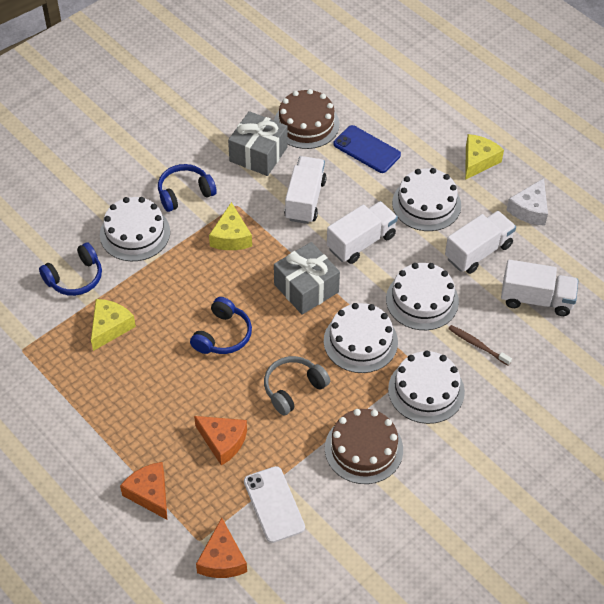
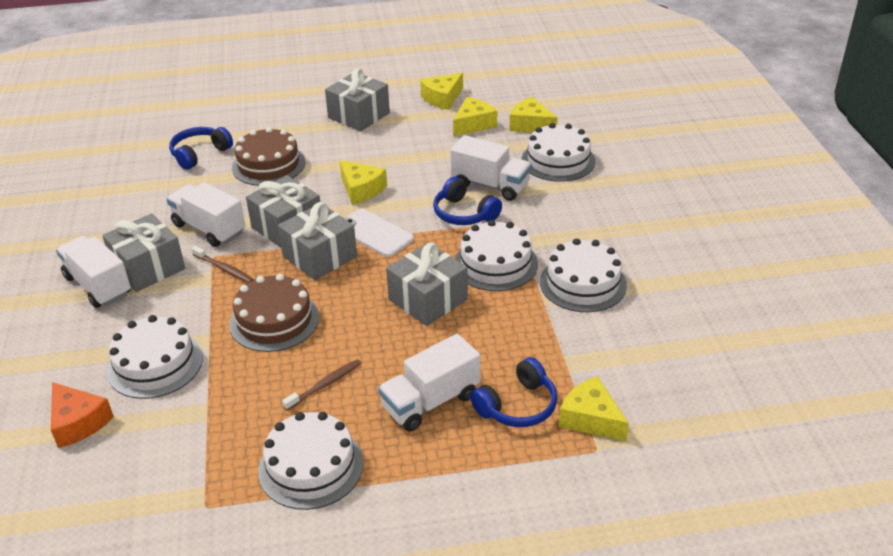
blue phone: [333,125,401,173] = 1 -> none = 0
brown toothbrush: [448,325,512,366] = 1 -> [192,246,254,283] [282,359,361,410] = 2
grey gift: [228,111,288,176] [274,242,340,315] = 2 -> [102,214,185,292] [246,175,320,247] [278,202,357,280] [325,68,390,131] [386,243,468,326] = 5
grey headphones: [264,356,330,415] = 1 -> none = 0
orange cheese: [120,462,167,520] [194,416,247,466] [196,518,247,578] = 3 -> [51,382,114,448] = 1
white cheese: [507,178,548,226] = 1 -> none = 0
yellow cheese: [91,299,136,351] [209,202,252,250] [465,134,504,180] = 3 -> [339,160,387,205] [420,73,463,110] [453,97,497,137] [510,97,558,132] [559,376,629,441] = 5

